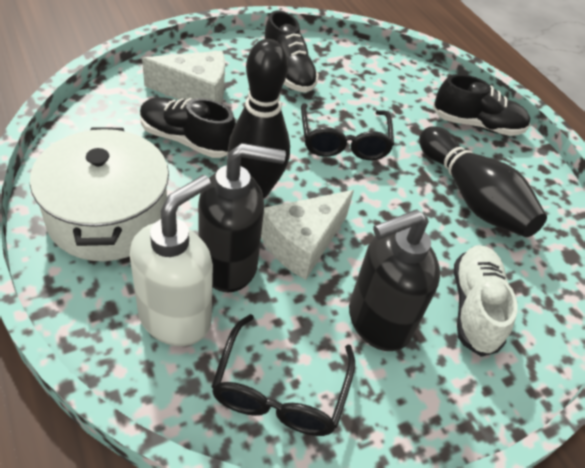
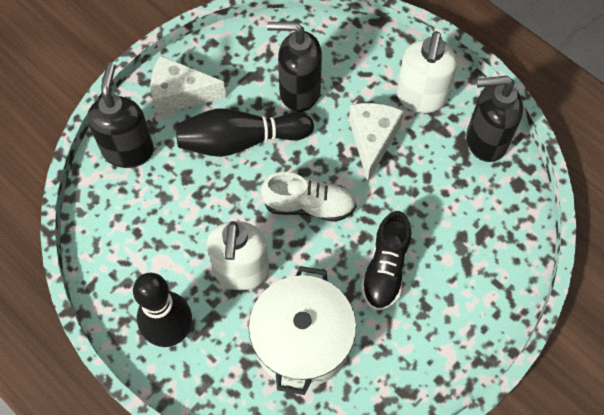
black glasses: [211,314,355,436] [301,103,394,160] = 2 -> none = 0
black shoe: [140,97,236,158] [264,10,319,92] [433,74,530,136] = 3 -> [361,211,411,310] = 1
black soap dispenser: [198,143,286,292] [349,209,440,351] = 2 -> [87,62,154,168] [267,22,322,112] [467,76,523,162] = 3
white soap dispenser: [130,175,213,346] = 1 -> [207,221,269,290] [397,31,457,113] = 2

